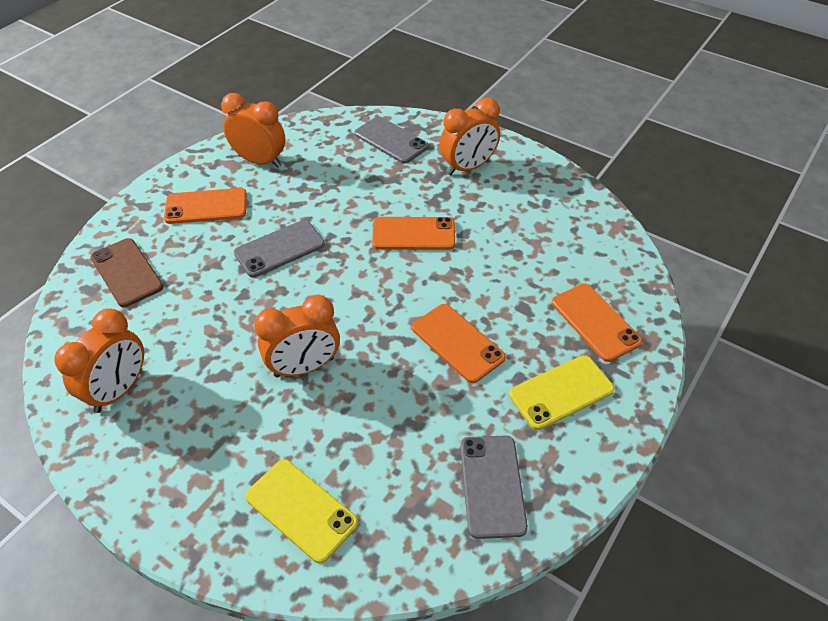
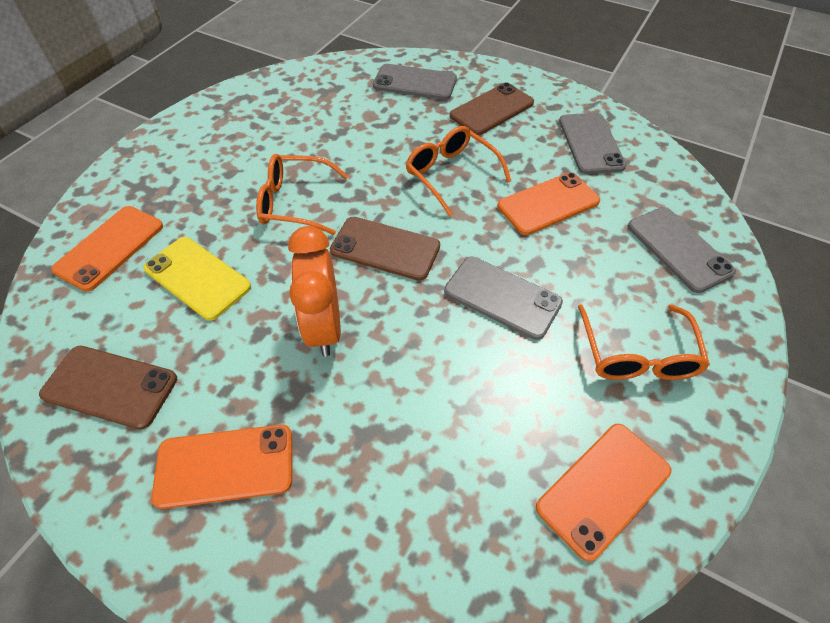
brown phone: [91,238,163,307] = 1 -> [39,346,177,430] [330,217,440,281] [450,83,534,135] = 3
grey phone: [234,220,325,277] [355,116,429,163] [460,436,528,539] = 3 -> [373,64,457,100] [444,256,563,340] [559,113,626,174] [628,207,736,293] = 4
orange clock: [54,309,144,413] [221,93,286,168] [254,295,340,377] [440,98,500,175] = 4 -> [288,226,341,357] = 1
orange glasses: none = 0 -> [256,154,348,235] [406,126,511,216] [578,304,710,380] = 3
yellow phone: [245,459,358,563] [509,355,614,430] = 2 -> [143,237,251,321] = 1

